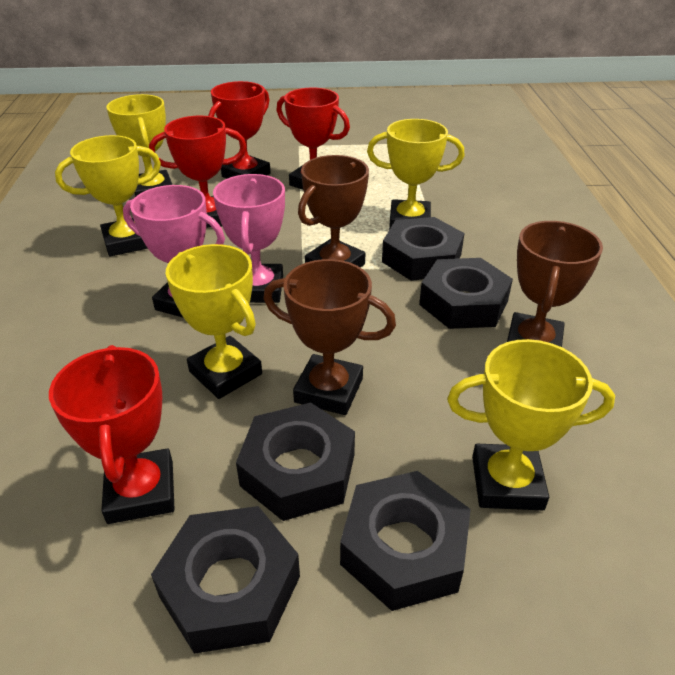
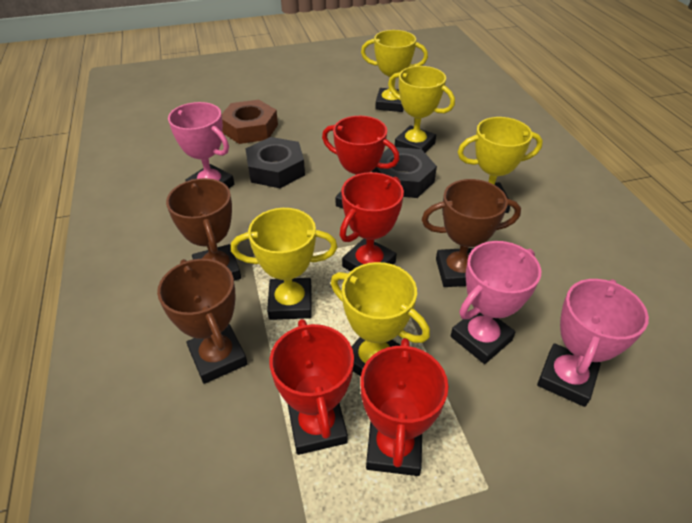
black nut: [151,506,300,654] [236,403,355,521] [340,471,471,611] [382,217,465,281] [419,258,513,329] = 5 -> [245,137,305,188] [372,147,437,198] = 2
brown nut: none = 0 -> [221,100,278,144] = 1
pink trophy: [123,185,225,318] [213,174,285,303] = 2 -> [168,102,234,188] [451,241,541,364] [537,279,649,407] = 3

